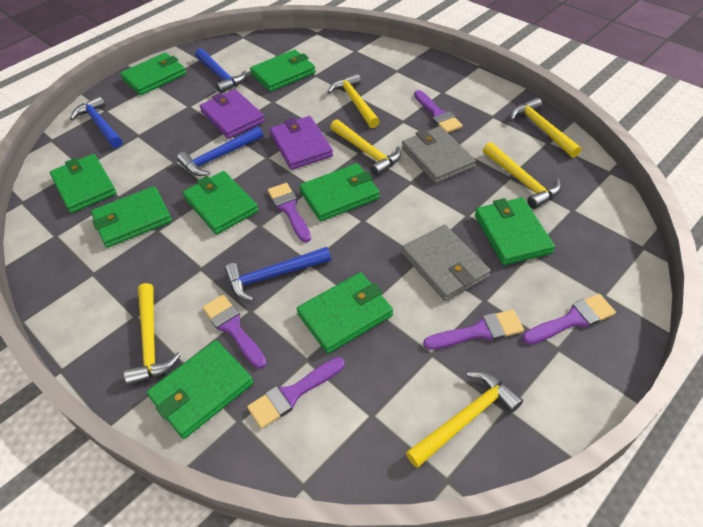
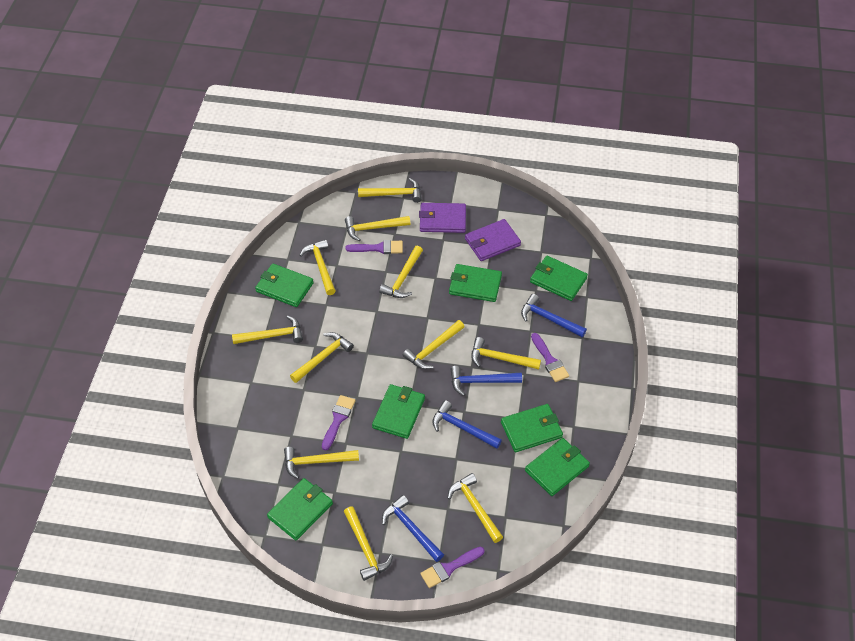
green wallet: [50,154,117,213] [91,186,172,248] [120,53,186,95] [147,340,254,439] [183,171,259,234] [250,50,316,92] [297,272,393,354] [299,163,380,221] [475,197,555,265] = 9 -> [255,263,314,307] [267,478,333,541] [372,384,425,439] [449,264,502,302] [501,404,563,452] [525,438,590,496] [530,256,588,301] = 7
grey wallet: [402,126,476,184] [402,225,491,301] = 2 -> none = 0
purple brush: [202,295,267,369] [247,357,344,429] [268,183,311,243] [414,90,463,133] [423,310,524,350] [522,294,616,345] = 6 -> [322,395,356,451] [346,240,403,254] [420,547,485,588] [531,333,569,382] = 4
yellow hammer: [124,283,181,385] [328,73,380,128] [330,119,401,176] [406,371,523,468] [483,142,561,209] [510,98,582,158] = 6 -> [232,316,303,344] [284,447,359,479] [290,332,354,383] [299,239,336,295] [344,507,393,581] [345,216,411,241] [358,178,421,203] [379,246,423,298] [403,320,465,369] [448,473,503,543] [471,337,541,370] = 11

